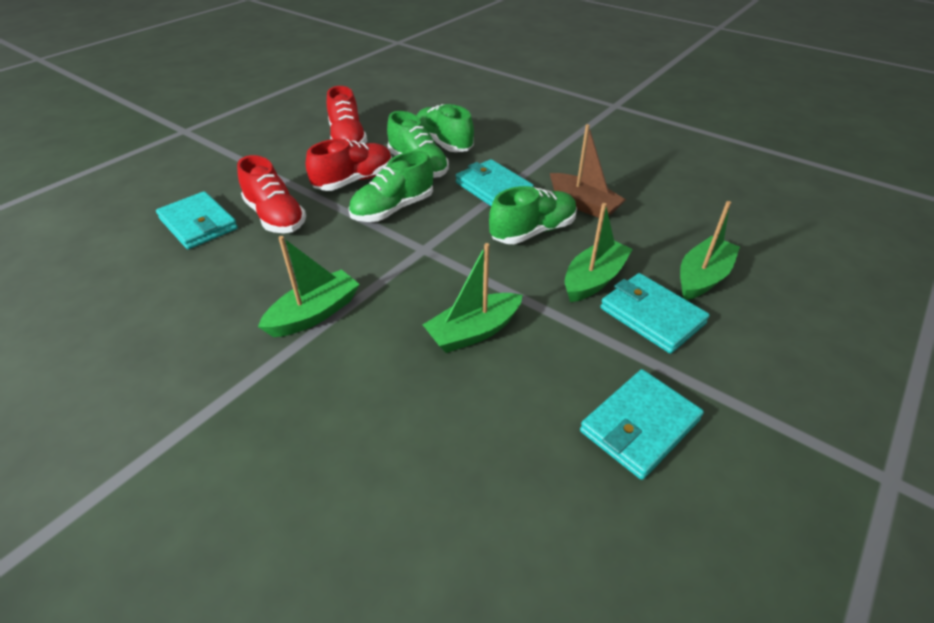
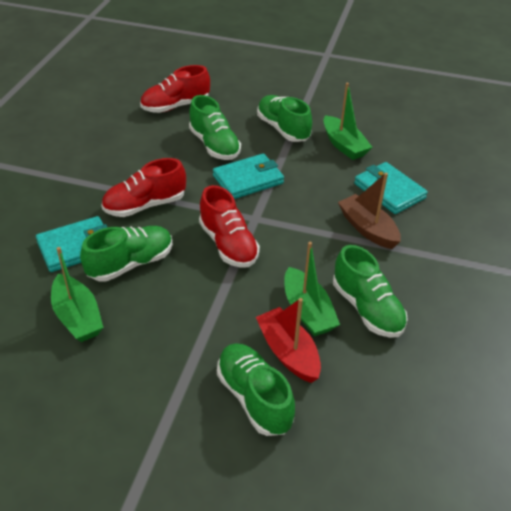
green boat: [258,236,359,337] [423,243,523,353] [565,203,633,302] [680,201,740,300] = 4 -> [51,247,103,342] [284,242,340,336] [323,83,372,160] = 3
green shoe: [348,151,433,222] [387,111,449,178] [416,104,474,152] [489,186,577,244] = 4 -> [80,226,173,282] [189,95,241,160] [217,343,295,436] [257,95,312,142] [333,245,408,338] = 5
red boat: none = 0 -> [256,298,321,383] = 1
turquoise wallet: [156,191,238,249] [456,159,534,206] [580,369,704,480] [600,273,710,354] = 4 -> [36,216,108,272] [213,153,284,199] [354,162,428,214] = 3

